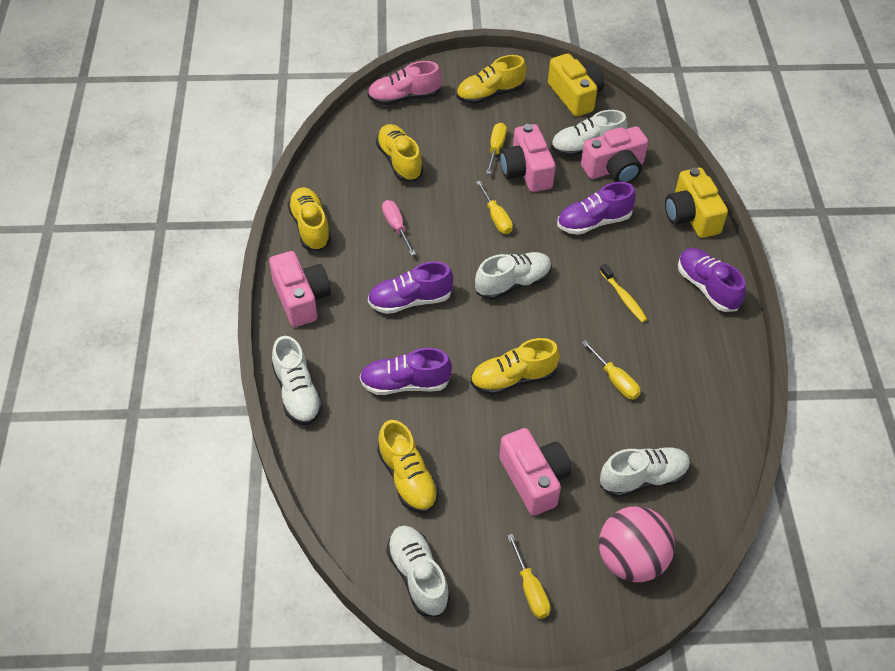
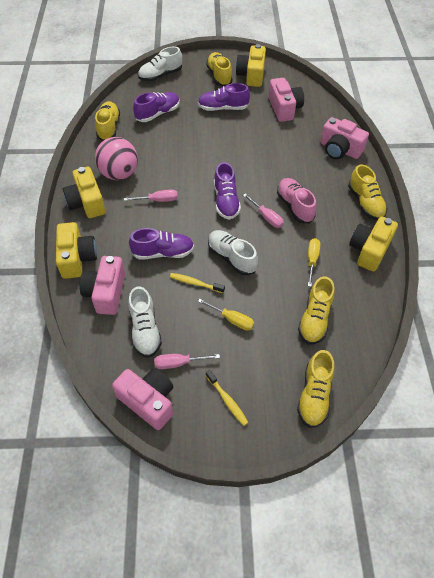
pink screwdriver: [382,200,416,256] = 1 -> [124,190,178,202] [154,354,220,369] [243,194,284,228] = 3
white shoe: [272,336,323,425] [386,526,450,617] [475,252,552,300] [551,110,628,157] [600,447,690,498] = 5 -> [128,286,162,358] [138,47,182,81] [208,230,258,276] = 3
yellow camera: [548,53,604,117] [665,168,728,238] = 2 -> [56,222,97,279] [63,167,105,218] [236,44,266,87] [349,216,398,272] = 4
yellow screwdriver: [476,181,513,234] [486,123,507,174] [507,534,551,619] [582,340,641,400] = 4 -> [198,299,254,331] [308,238,320,287] = 2
yellow toothbrush: [600,264,648,323] = 1 -> [170,273,225,293] [206,370,249,426] = 2

